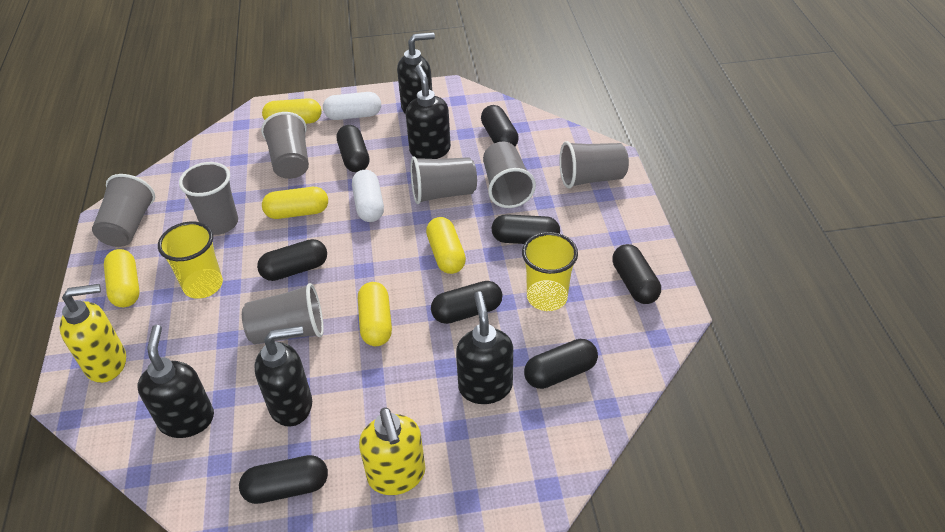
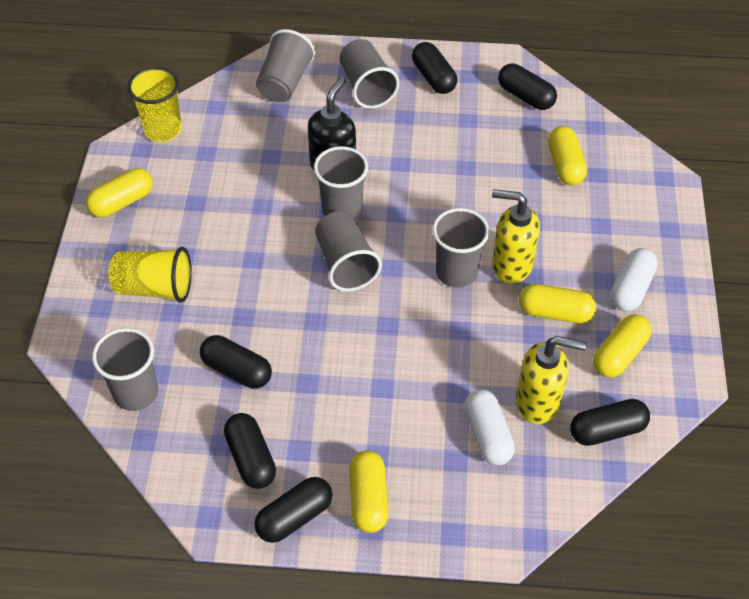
black capsule: [239,455,328,504] [257,239,327,281] [337,125,369,173] [431,281,502,324] [481,105,519,146] [492,214,560,244] [524,339,598,389] [612,244,661,304] = 8 -> [200,335,272,389] [224,413,276,489] [254,477,333,543] [412,42,457,94] [498,63,557,110] [570,399,650,446] = 6
black soap dispenser: [137,325,214,438] [254,326,312,427] [397,32,435,115] [406,65,451,159] [456,291,513,404] = 5 -> [308,77,356,170] = 1
grey cup: [92,174,155,247] [179,162,238,235] [242,283,324,344] [261,112,309,179] [410,157,477,204] [483,142,536,208] [559,141,629,189] = 7 -> [92,328,158,411] [256,29,316,102] [314,146,368,220] [315,211,382,291] [340,39,399,109] [432,208,489,288] = 6

